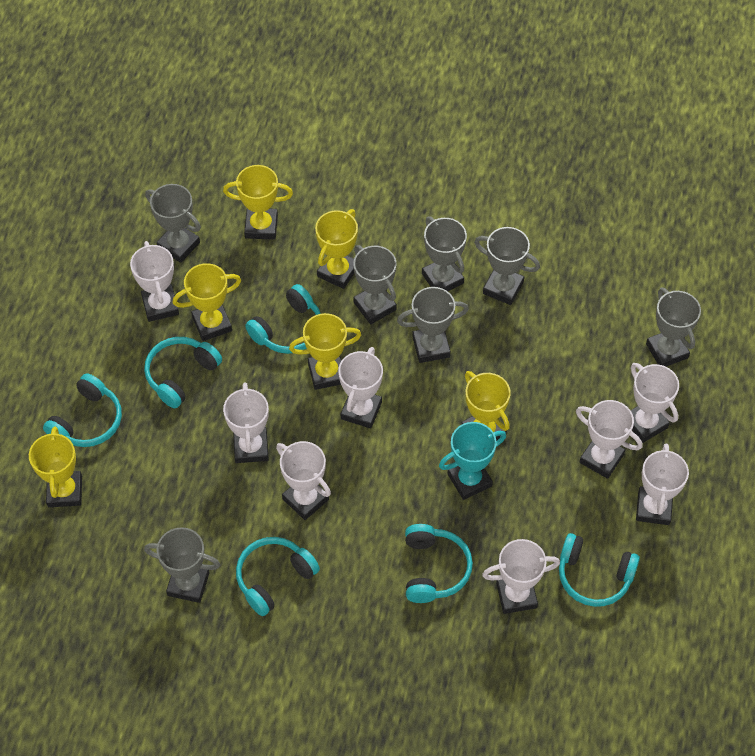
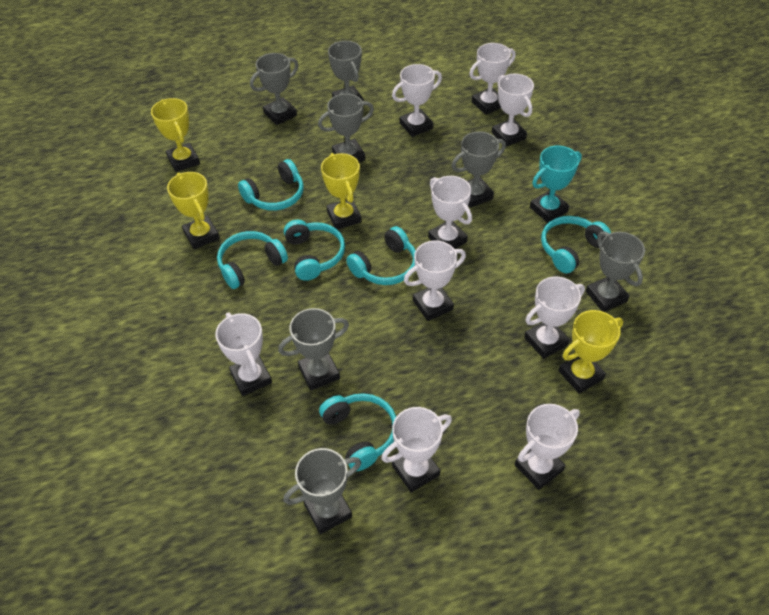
white trophy: [130,241,179,322] [223,382,269,463] [276,441,331,520] [338,347,383,428] [482,539,560,614] [576,400,643,479] [631,363,679,443] [636,443,689,525] = 8 -> [215,312,272,396] [381,407,452,493] [392,64,442,137] [404,240,466,321] [428,176,472,249] [469,43,515,115] [492,74,534,147] [514,404,580,490] [524,277,585,359] = 9
yellow trophy: [29,427,82,507] [173,263,241,341] [223,165,293,240] [289,313,361,390] [315,209,358,289] [461,371,511,441] = 6 -> [151,98,200,172] [167,172,220,249] [321,153,362,230] [558,310,623,394] = 4

